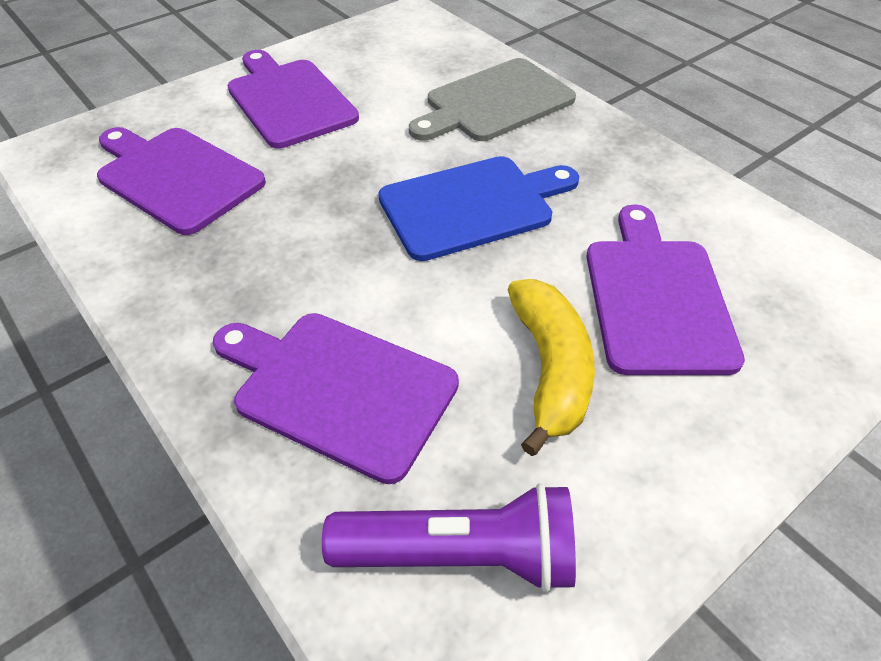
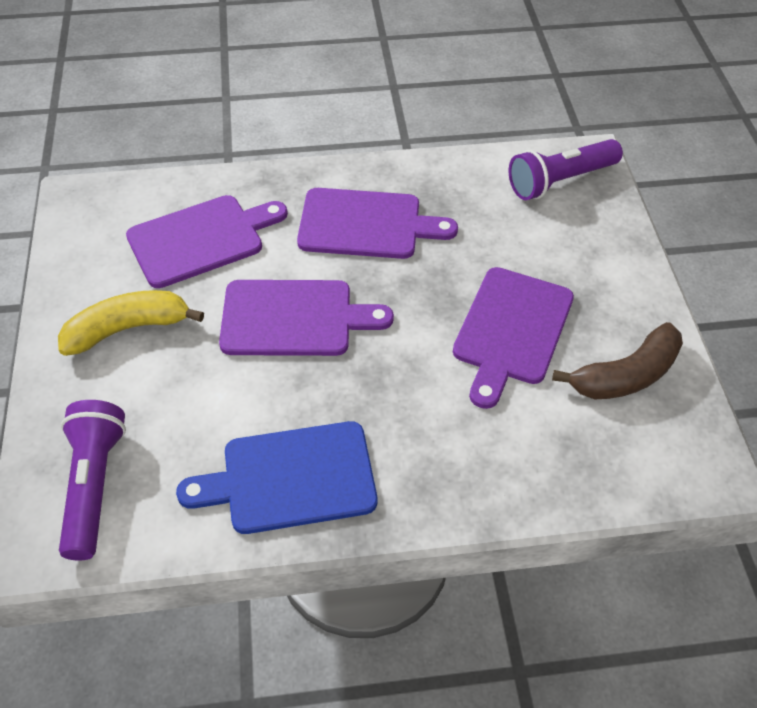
brown banana: none = 0 -> [552,322,683,399] = 1
grey cutting board: [409,58,576,141] = 1 -> none = 0
purple flashlight: [322,483,576,592] = 1 -> [59,400,126,561] [509,139,623,200] = 2

